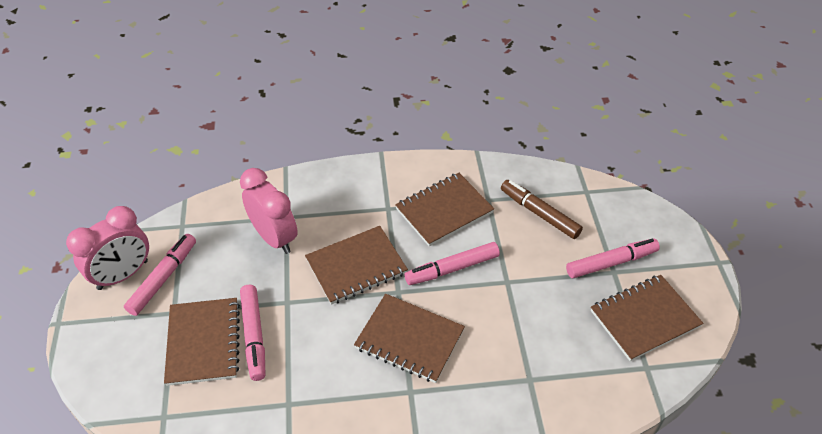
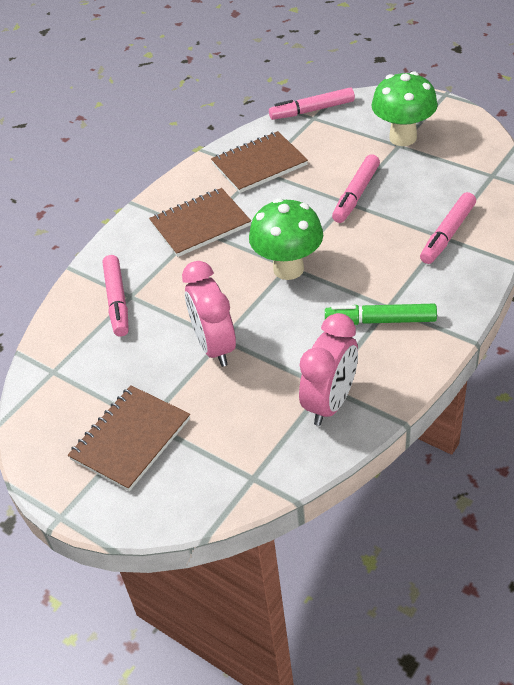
brown marker: [501,180,583,239] = 1 -> none = 0
brown notebook: [164,298,240,386] [305,226,408,305] [354,294,465,383] [395,173,494,247] [591,275,703,361] = 5 -> [68,385,190,491] [149,188,251,257] [211,131,308,193] = 3
green marker: none = 0 -> [325,304,437,325] = 1
green mushroom: none = 0 -> [249,198,323,280] [371,71,438,146] = 2

